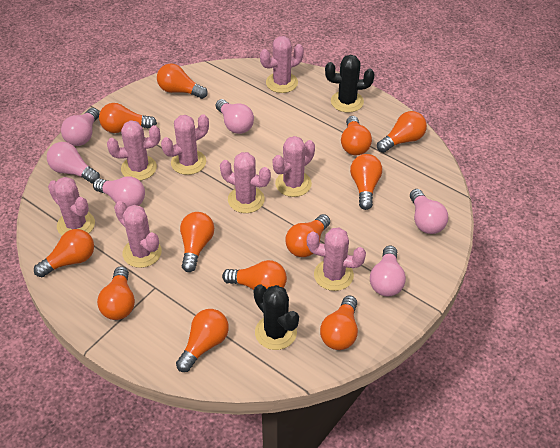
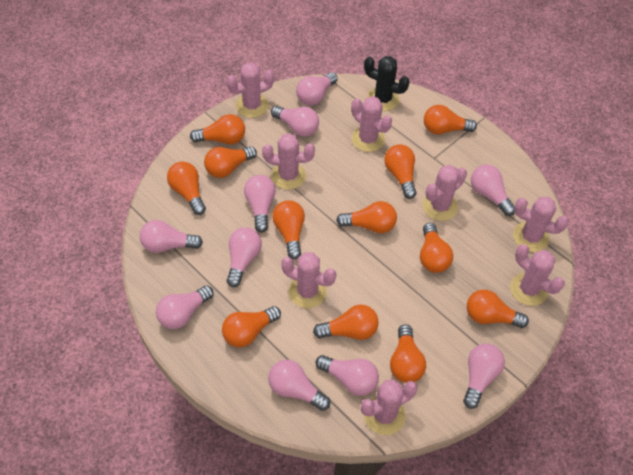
black cactus: [254,284,299,350] [325,55,374,113] = 2 -> [364,56,410,111] = 1
pink light bulb: [47,142,100,184] [61,108,99,146] [93,176,145,207] [216,99,254,134] [370,246,406,297] [410,189,448,234] = 6 -> [140,220,203,253] [156,286,213,329] [227,227,262,287] [244,175,276,232] [268,360,330,411] [271,106,319,137] [296,72,338,105] [315,355,379,396] [463,344,505,409] [471,165,515,216] = 10

